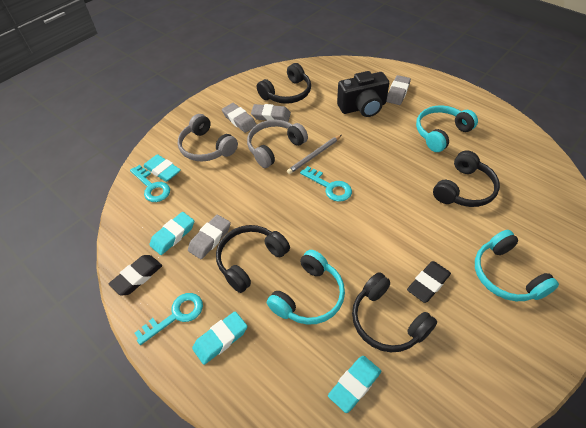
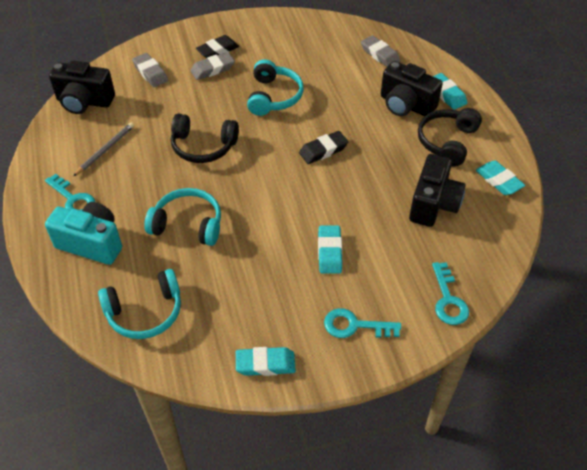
black camera: [337,71,389,117] = 1 -> [49,61,115,114] [381,61,443,116] [409,154,466,227] = 3
black headphones: [216,225,290,293] [257,63,311,104] [352,272,437,352] [433,150,500,207] = 4 -> [171,113,239,163] [418,108,482,166] = 2
grey eraser: [188,215,231,259] [222,103,256,133] [251,104,291,122] [386,75,411,105] = 4 -> [132,53,168,87] [190,52,235,80] [361,35,400,67] = 3
grey headphones: [178,114,238,162] [247,120,308,168] = 2 -> none = 0
turquoise camera: none = 0 -> [45,202,122,265] = 1

